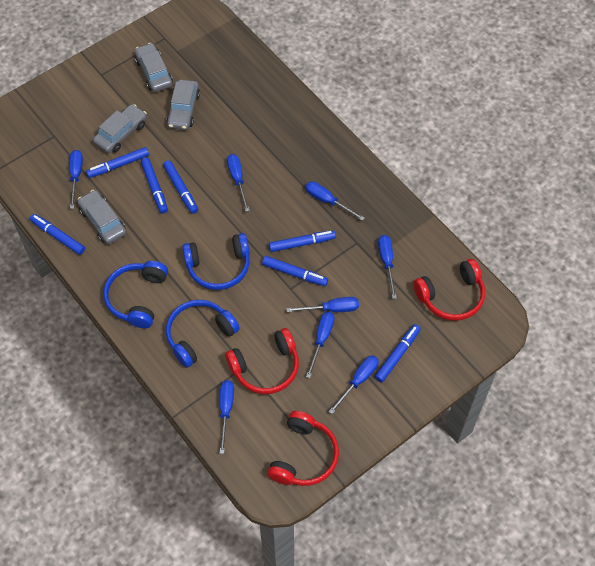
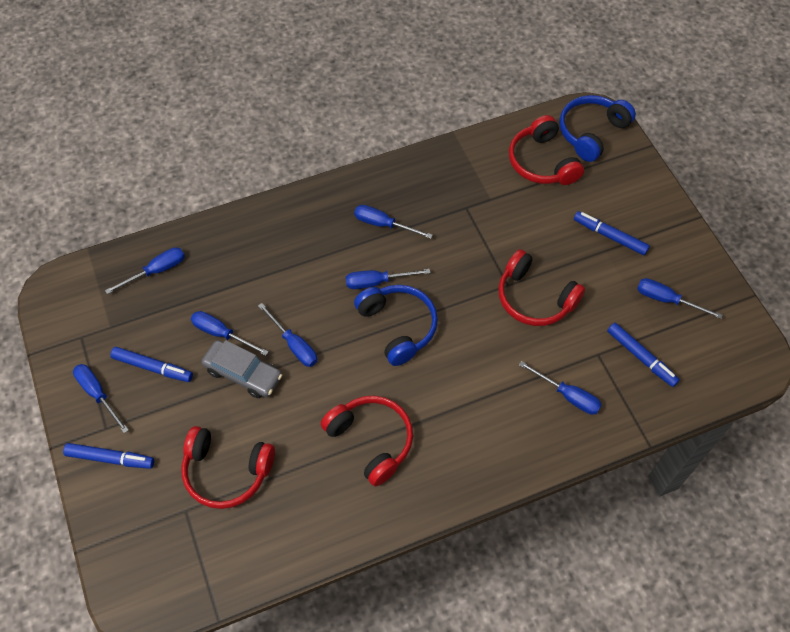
blue headphones: [103,261,168,328] [166,300,240,368] [182,233,250,290] = 3 -> [354,285,438,366] [559,95,636,162] = 2
blue marker: [30,214,85,255] [86,147,149,178] [141,158,168,214] [163,160,198,214] [262,256,328,286] [269,230,336,252] [375,324,421,383] = 7 -> [63,443,154,469] [110,347,193,382] [574,211,650,255] [607,323,680,387] = 4
grey car: [77,190,126,244] [93,104,147,153] [135,43,173,92] [166,80,200,130] = 4 -> [202,340,282,398] = 1
red headphones: [225,328,299,394] [267,411,339,486] [413,259,485,320] = 3 -> [181,426,275,509] [321,396,413,486] [498,249,585,326] [509,115,584,185] = 4

